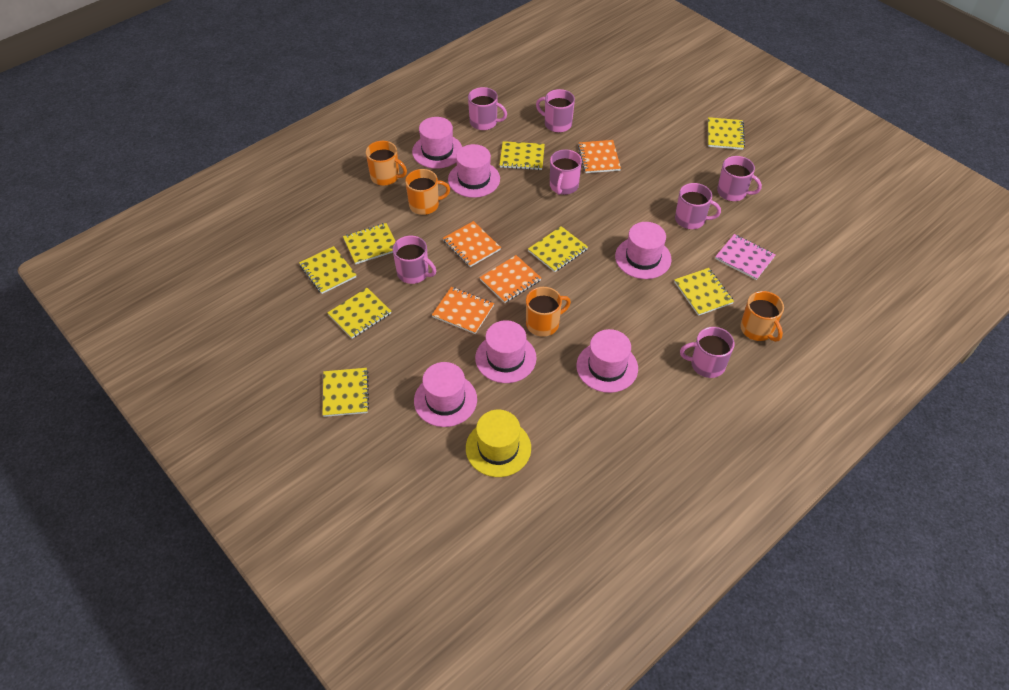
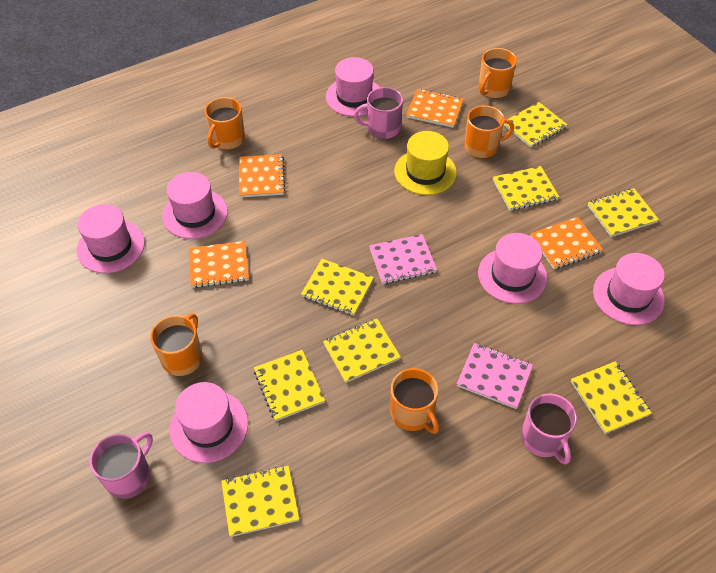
orange mug: [366,141,407,186] [405,169,450,215] [526,287,571,337] [740,291,784,342] = 4 -> [150,313,203,376] [205,97,245,149] [390,368,439,434] [464,105,514,158] [479,48,517,98] = 5
pink mug: [393,236,436,284] [468,87,507,130] [536,89,575,133] [550,149,582,195] [675,183,721,229] [680,327,735,378] [717,156,762,201] = 7 -> [90,432,153,499] [354,87,403,139] [521,394,577,465] = 3
pink notebook: [715,234,775,280] = 1 -> [369,234,437,284] [457,343,533,409] = 2

